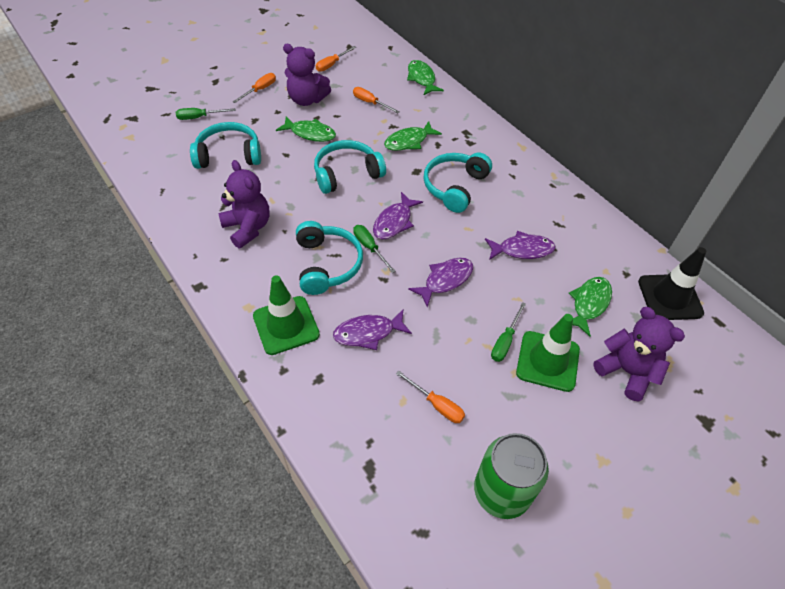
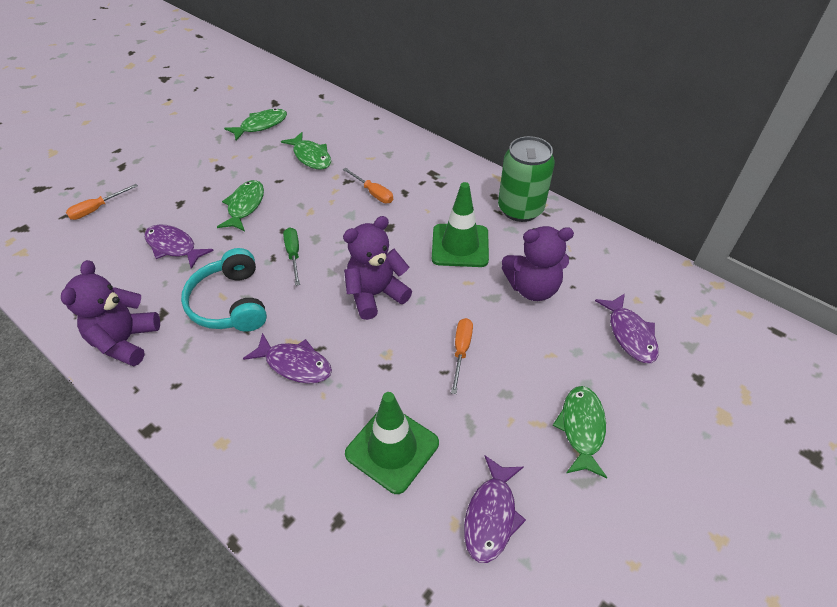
black traffic cone: [638,247,706,320] = 1 -> none = 0
green screwdriver: [176,108,235,120] [353,225,396,273] [491,302,526,362] = 3 -> [283,227,300,286] = 1
orange screwdriver: [233,73,276,103] [316,46,356,72] [353,87,400,113] [396,371,465,423] = 4 -> [66,184,138,220] [343,168,393,203] [451,318,473,394] = 3
turquoise headphones: [190,122,261,169] [296,221,363,295] [314,140,386,194] [423,153,492,213] = 4 -> [181,248,267,331] = 1

